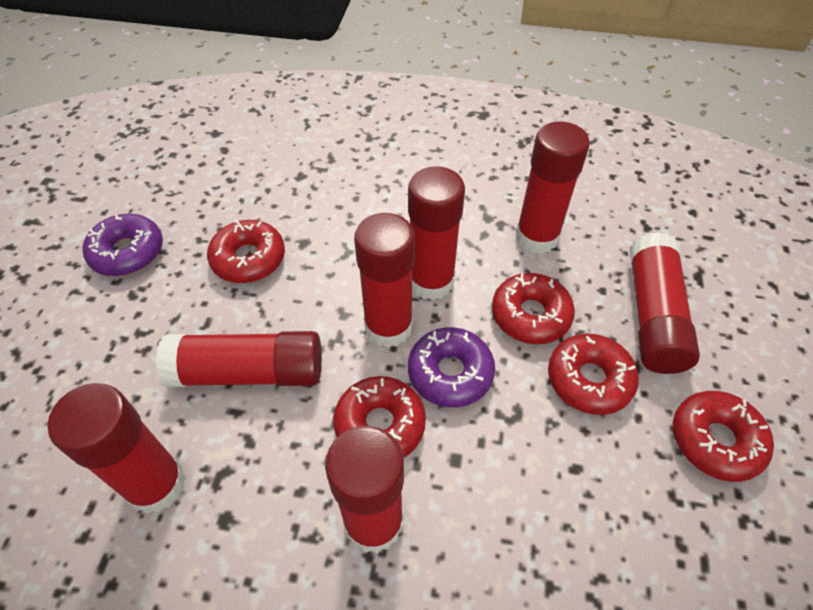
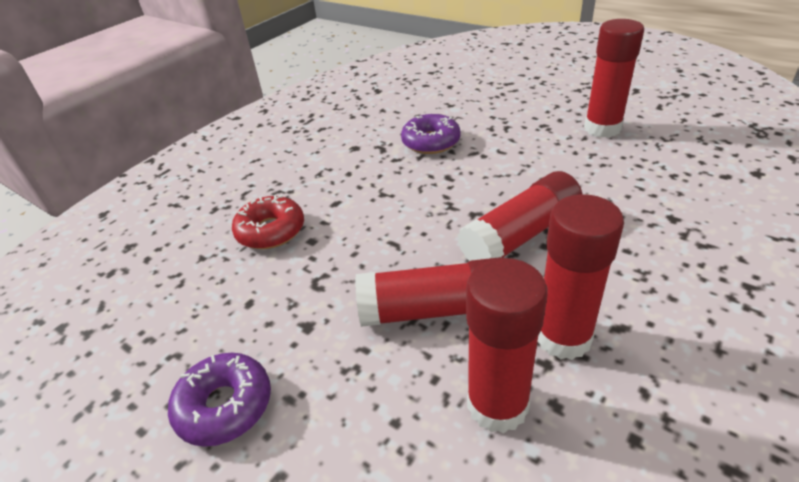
red donut: [207,220,285,283] [333,376,426,457] [492,273,575,344] [548,333,639,415] [673,391,774,482] = 5 -> [232,195,304,249] = 1
red glue stick: [48,383,186,514] [156,331,322,387] [325,426,404,553] [354,213,415,348] [408,166,465,300] [516,121,590,254] [630,232,700,374] = 7 -> [355,257,503,327] [458,171,582,261] [466,258,547,433] [537,194,624,360] [584,19,644,138] = 5

